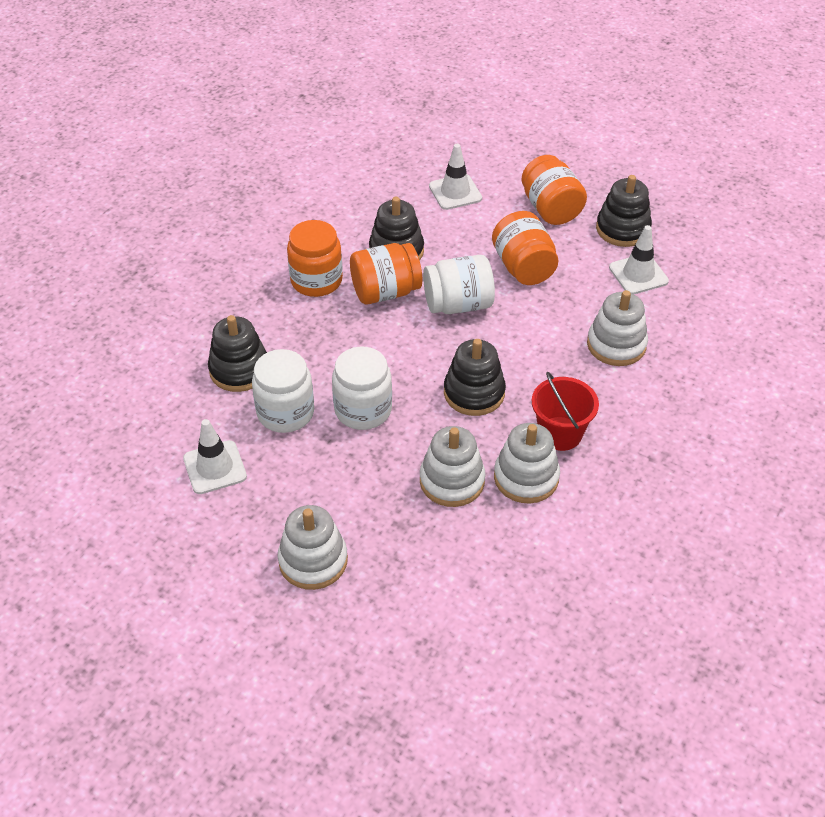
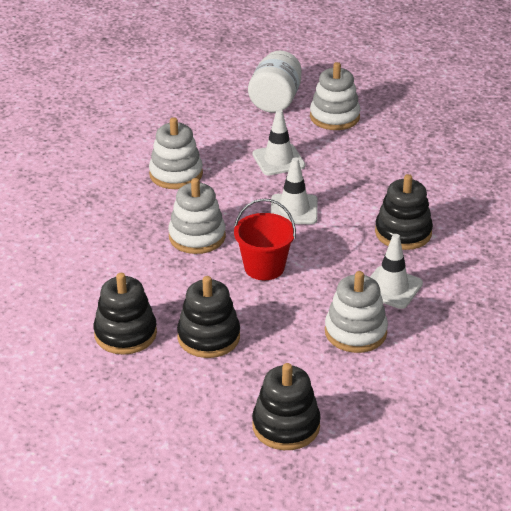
orange jar: [287,220,343,297] [350,243,422,304] [492,211,558,285] [522,155,587,225] = 4 -> none = 0
white jar: [252,349,314,433] [332,346,392,430] [423,255,495,314] = 3 -> [248,50,302,113] = 1

